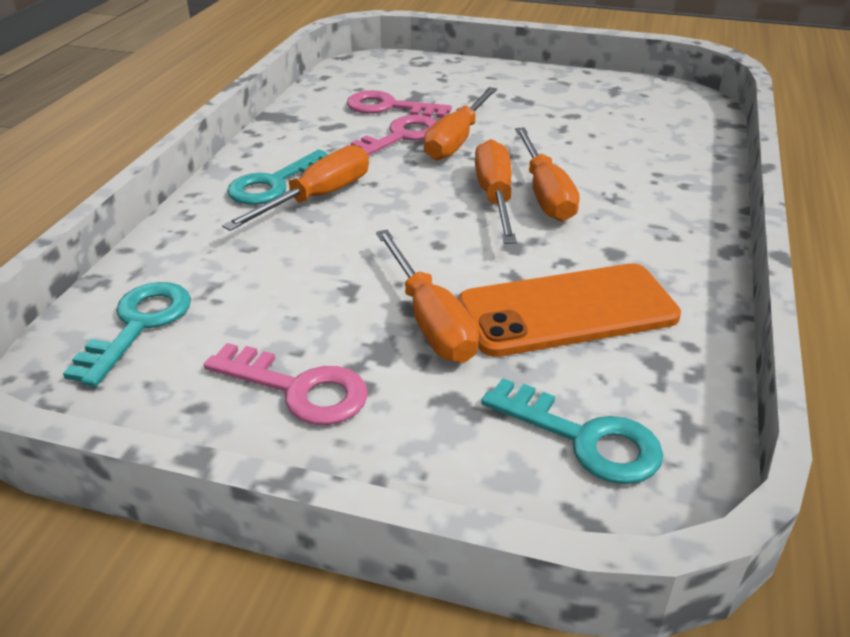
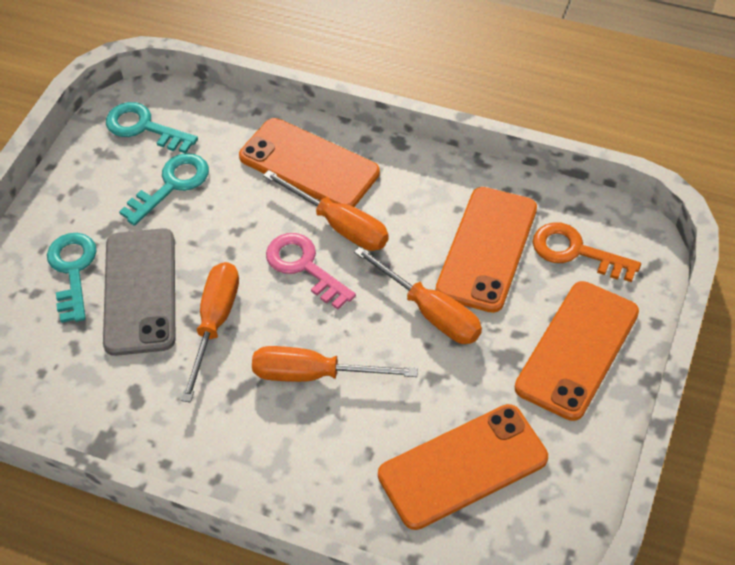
grey phone: none = 0 -> [103,228,175,356] = 1
orange key: none = 0 -> [533,222,641,282] = 1
orange phone: [458,263,681,357] = 1 -> [239,118,380,207] [378,404,548,530] [436,187,537,313] [515,281,639,421] = 4
orange screwdriver: [222,145,369,231] [376,230,479,363] [424,87,497,160] [475,139,517,244] [515,127,580,222] = 5 -> [181,262,239,402] [252,346,418,382] [263,170,389,251] [354,246,482,344] = 4
pink key: [204,343,368,425] [343,115,437,156] [347,90,452,118] = 3 -> [266,233,356,310] = 1

